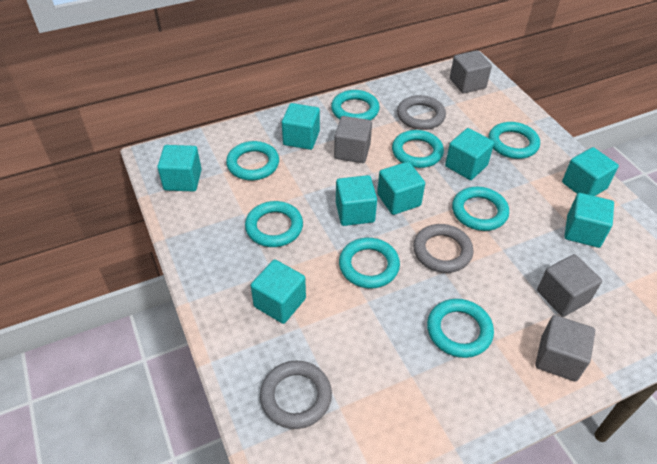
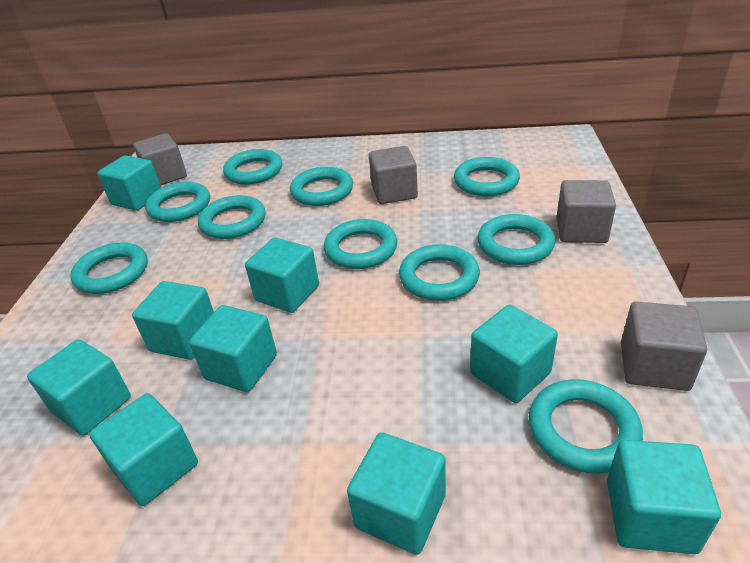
grey ring: [260,361,332,429] [397,95,446,130] [413,224,474,273] = 3 -> none = 0
turquoise cube: [157,145,202,192] [251,260,306,324] [282,103,320,150] [336,175,377,226] [377,162,425,215] [445,128,494,180] [562,147,619,196] [564,193,614,248] = 8 -> [27,339,131,436] [89,393,198,506] [98,155,161,211] [132,281,214,360] [189,305,277,392] [245,237,319,313] [347,432,446,555] [470,305,558,403] [607,440,721,554] = 9
turquoise ring: [226,141,279,180] [245,201,303,247] [331,90,380,120] [339,238,400,288] [392,130,444,168] [427,299,494,358] [452,187,509,231] [488,122,540,159] = 8 -> [71,242,148,294] [145,182,210,222] [198,195,266,239] [223,149,282,185] [290,167,353,206] [324,219,397,269] [399,244,480,301] [454,157,520,197] [477,214,556,265] [529,379,643,474] = 10

